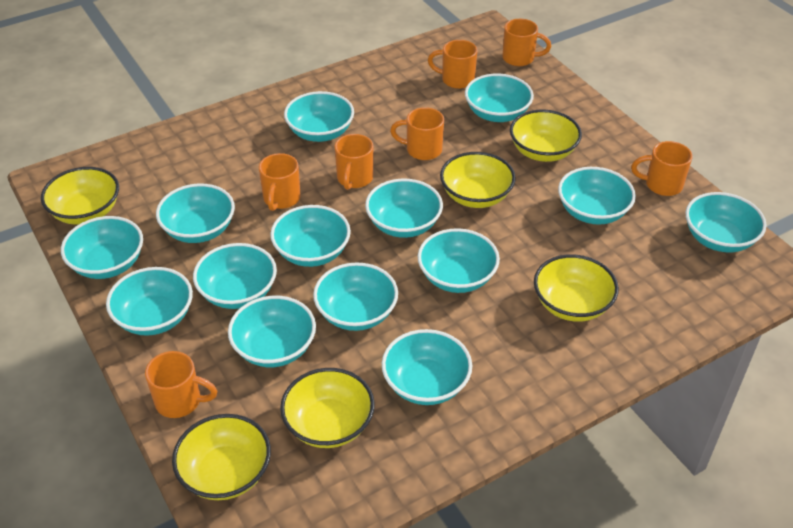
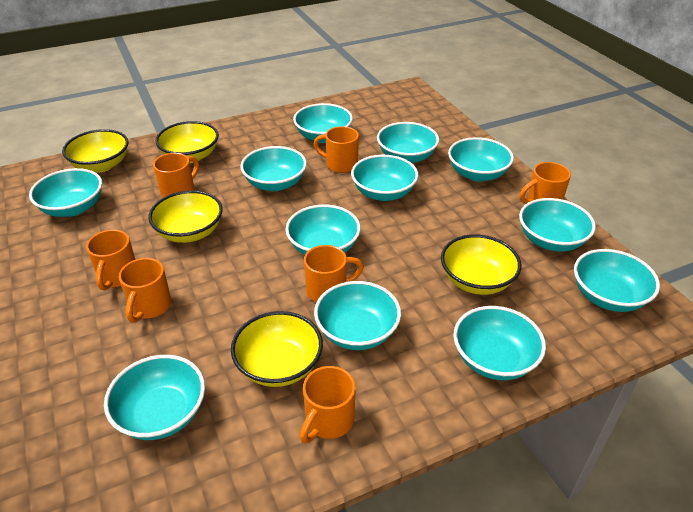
turquoise bowl: [61,216,143,279] [106,267,193,336] [156,183,235,243] [193,243,277,309] [228,296,316,367] [270,205,351,267] [284,91,354,142] [313,262,398,331] [365,179,443,238] [382,329,472,405] [418,228,500,293] [465,74,534,122] [558,167,636,225] [685,192,767,253] = 14 -> [29,168,102,217] [104,355,205,440] [240,146,307,191] [285,204,361,255] [293,103,353,143] [314,281,401,350] [351,155,419,201] [377,122,439,163] [448,137,514,182] [453,306,546,380] [519,198,596,251] [574,249,660,312] = 12
yellow bowl: [41,167,119,224] [172,414,271,500] [280,368,375,448] [440,152,516,208] [510,110,582,162] [534,254,619,322] = 6 -> [62,129,129,172] [148,190,223,243] [155,121,219,163] [231,311,323,387] [441,235,521,295] = 5

